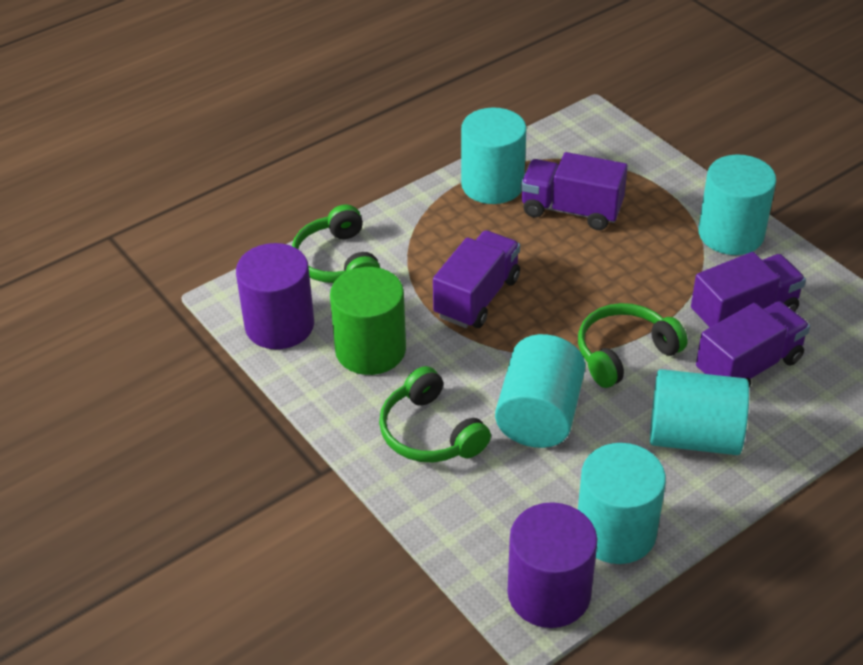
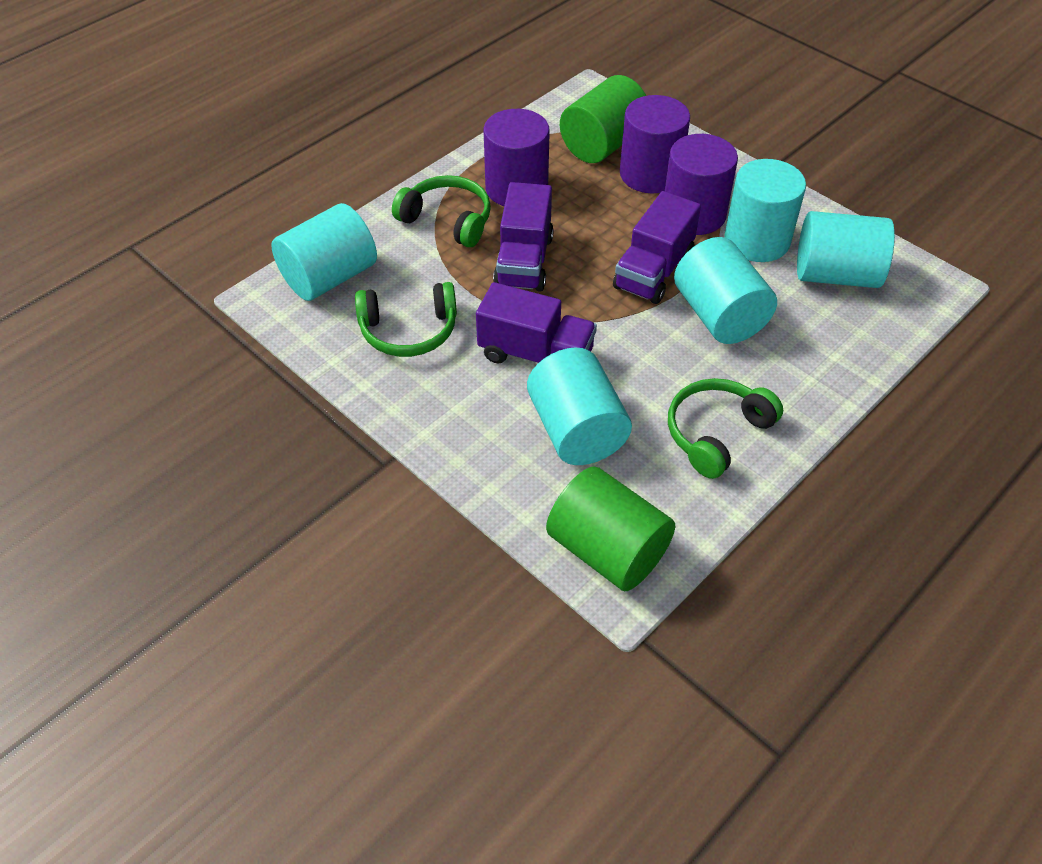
green cylinder: [330,267,406,375] = 1 -> [546,466,675,591] [560,75,646,163] = 2
purple cylinder: [236,243,314,349] [507,502,597,628] = 2 -> [483,109,550,206] [620,95,690,194] [665,134,738,235] = 3
purple truck: [433,230,520,328] [521,152,628,230] [691,252,806,329] [696,301,810,388] = 4 -> [476,282,597,364] [493,182,554,292] [613,191,701,304] = 3

